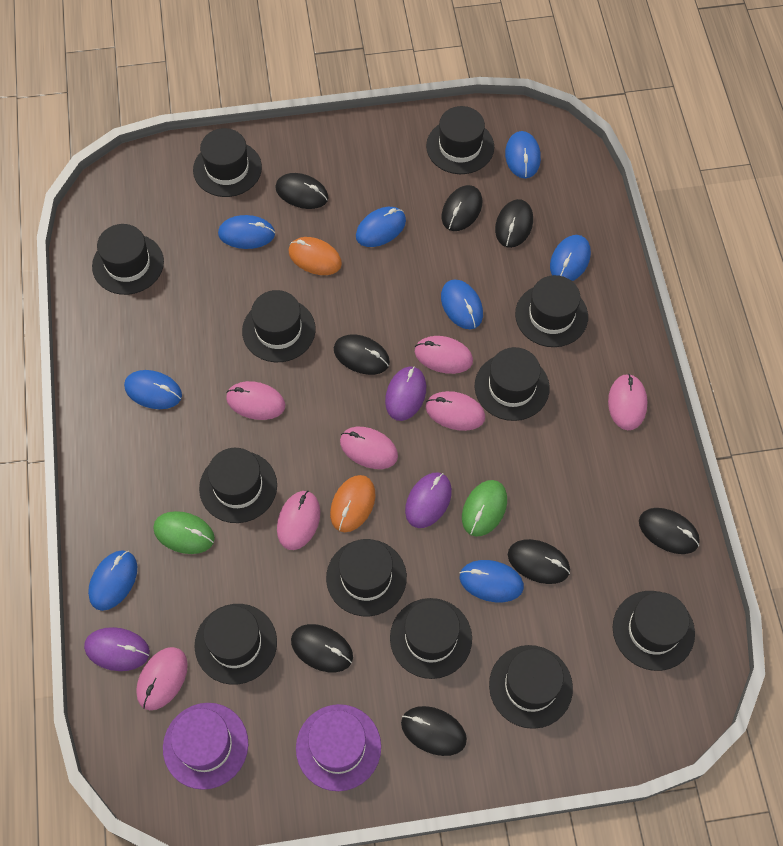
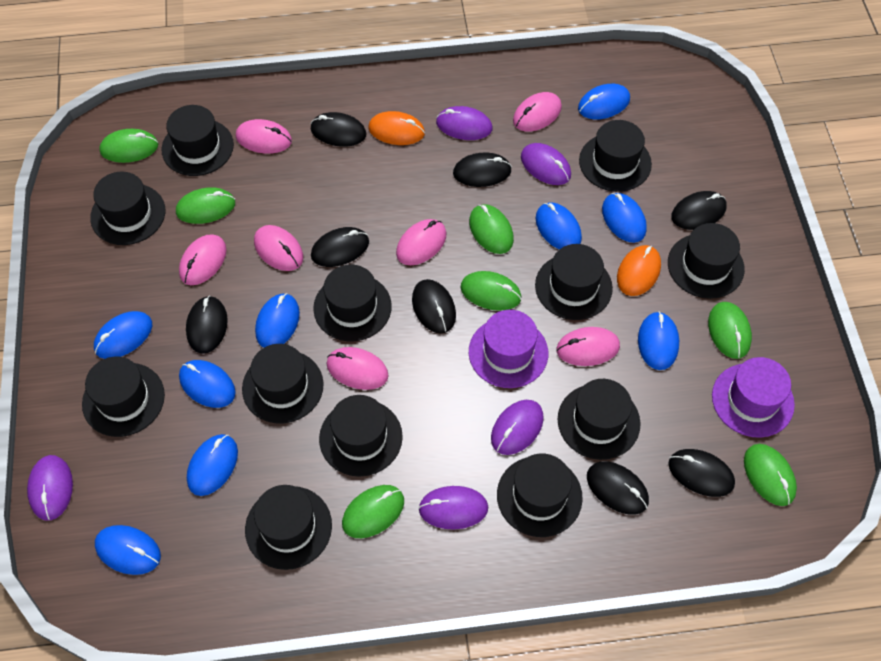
blue mouse: [88,550,137,611] [124,370,182,409] [218,215,275,249] [356,207,406,247] [441,279,483,329] [460,560,524,602] [505,131,541,178] [550,235,591,281] = 8 -> [94,311,152,359] [95,525,161,575] [179,360,236,408] [187,434,238,496] [255,293,300,348] [536,202,582,250] [578,84,630,119] [602,193,647,243] [638,311,679,370] = 9
green mouse: [153,511,215,554] [462,480,507,537] = 2 -> [99,129,158,163] [176,187,235,224] [342,485,404,538] [461,271,522,311] [469,204,514,254] [708,302,752,359] [744,444,797,506] = 7
purple mouse: [84,627,150,671] [385,366,426,421] [405,472,452,528] = 3 -> [27,455,73,521] [418,486,488,530] [436,106,492,140] [491,400,544,455] [521,143,571,185] = 5

